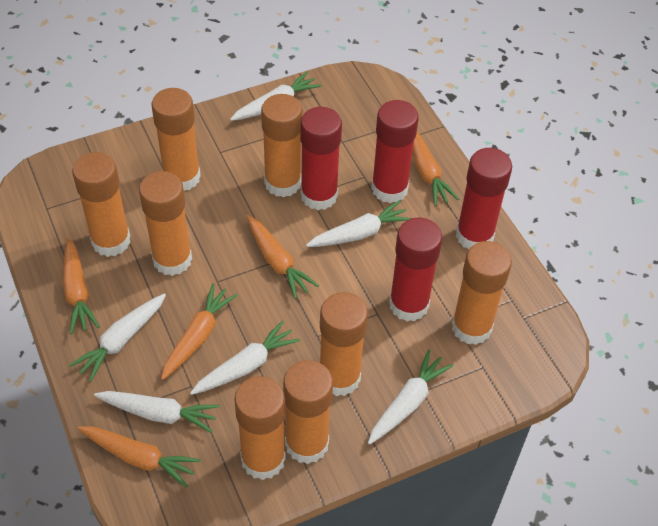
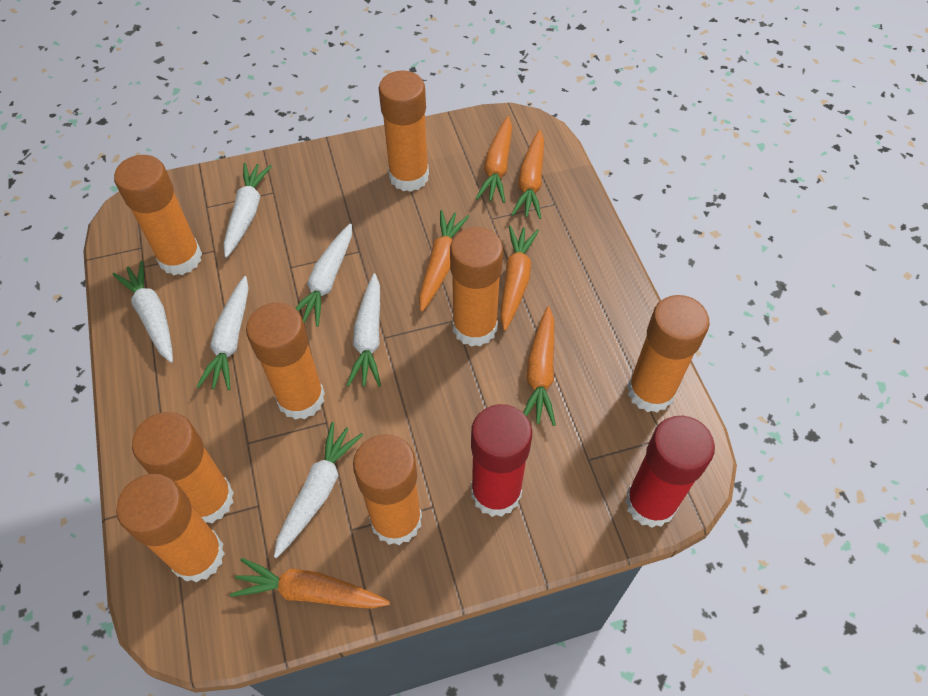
orange carrot: [63,238,100,334] [78,426,201,488] [161,284,238,380] [246,215,319,299] [413,131,459,206] = 5 -> [230,558,390,609] [419,210,470,312] [476,116,512,203] [500,225,539,331] [511,130,544,219] [524,306,556,426] = 6
red glue stick: [300,107,342,210] [371,100,419,203] [389,218,442,321] [456,148,512,249] = 4 -> [471,404,532,517] [625,415,715,528] = 2

